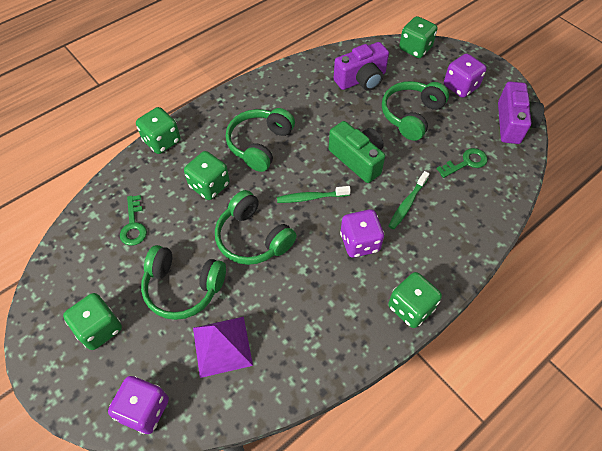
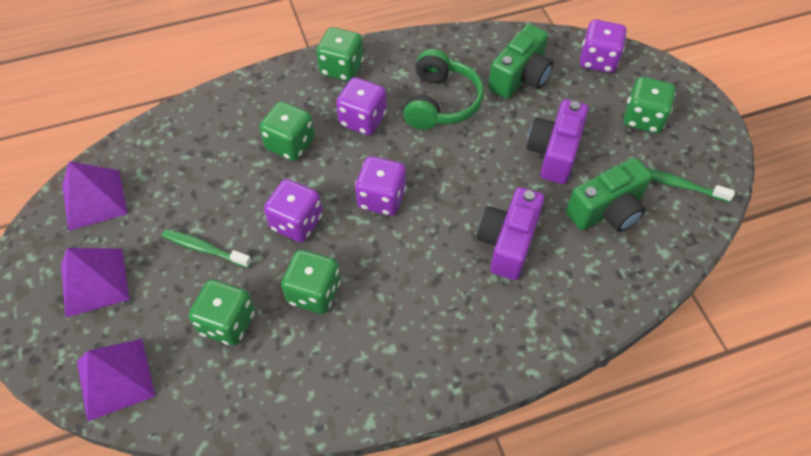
green camera: [329,121,385,183] = 1 -> [488,24,553,99] [566,158,652,232] = 2
green headphones: [141,245,226,320] [215,190,297,265] [226,108,295,172] [382,81,449,141] = 4 -> [403,49,484,130] = 1
green key: [120,195,147,246] [436,148,488,178] = 2 -> none = 0
purple dice: [108,376,169,434] [340,209,384,258] [444,54,486,98] = 3 -> [264,179,323,242] [336,77,387,135] [355,156,407,216] [580,20,627,73] = 4
purple pyramid: [193,317,253,378] = 1 -> [61,248,129,317] [62,161,128,231] [77,339,155,422] = 3

